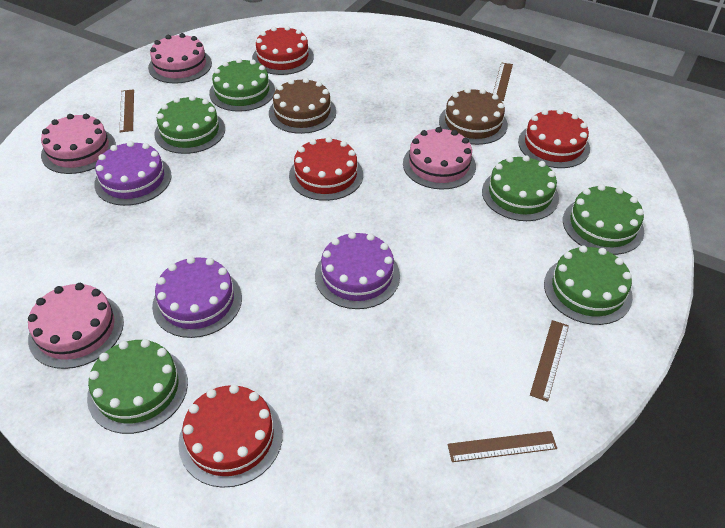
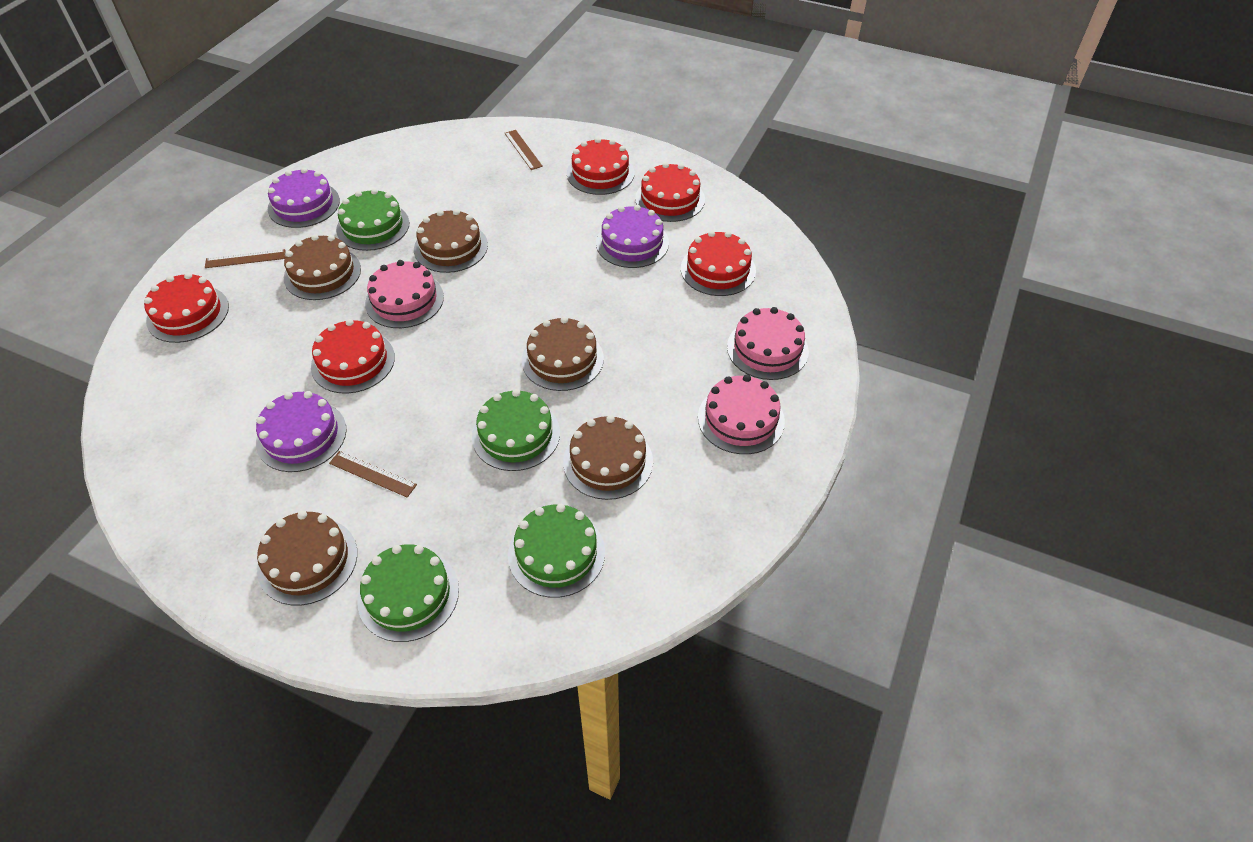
brown cake: [269,78,336,134] [439,88,508,145] = 2 -> [257,511,357,605] [284,234,361,300] [414,209,488,273] [522,317,604,391] [563,415,653,500] = 5
brown ruler: [119,89,134,132] [448,431,557,462] [493,62,513,101] [530,320,569,402] = 4 -> [205,249,286,268] [329,451,417,498] [505,130,543,170] = 3
green cake: [87,339,188,434] [154,95,225,154] [209,58,275,112] [482,155,559,221] [544,246,633,325] [563,184,644,255] = 6 -> [336,189,409,251] [357,544,459,642] [472,389,560,471] [508,504,605,598] = 4
pink cake: [28,283,124,369] [41,114,116,174] [148,33,212,84] [403,127,476,190] = 4 -> [365,260,444,328] [698,375,785,454] [727,307,809,380] = 3
red cake: [178,384,283,488] [252,26,314,75] [289,137,363,201] [518,109,590,168] = 4 -> [144,273,229,343] [311,319,395,394] [567,138,634,195] [635,162,705,222] [681,231,756,296] = 5

